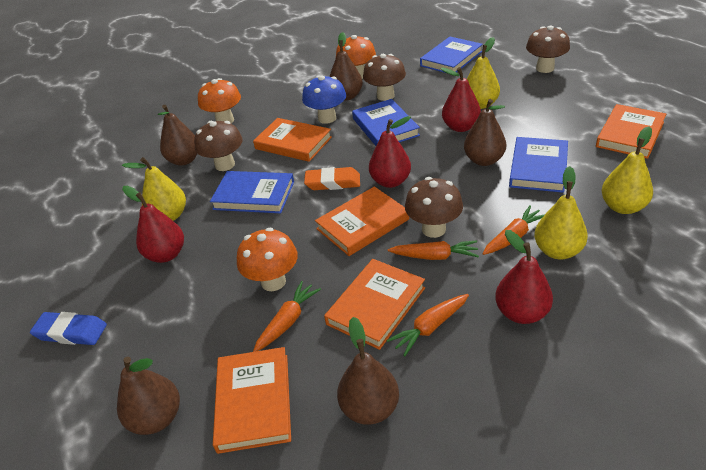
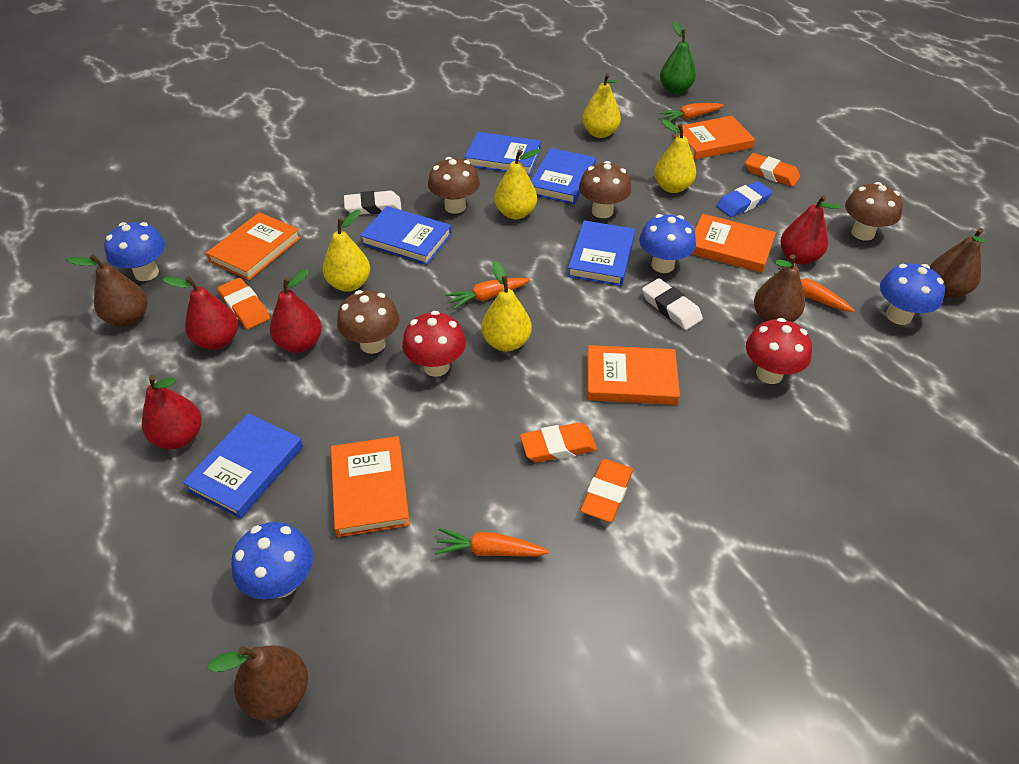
blue book: [210,171,294,213] [352,99,420,146] [420,37,483,73] [509,137,568,193] = 4 -> [182,413,303,519] [360,206,452,265] [464,132,541,175] [531,148,596,204] [568,220,636,286] = 5
blue mushroom: [302,76,346,124] = 1 -> [104,222,165,281] [231,522,313,600] [639,214,696,273] [880,263,945,325] = 4
brown pear: [117,357,180,435] [158,105,197,166] [329,32,363,101] [337,317,399,425] [464,99,506,166] = 5 -> [66,254,147,327] [207,646,308,720] [754,254,805,322] [930,228,985,298] = 4
green pear: none = 0 -> [660,22,696,94] = 1
orange eraser: [304,167,360,190] = 1 -> [218,278,270,329] [520,423,597,463] [580,459,633,522] [745,153,800,187] = 4
orange mushroom: [198,78,241,123] [237,227,298,291] [336,35,376,79] = 3 -> none = 0
red mushroom: none = 0 -> [402,311,466,377] [746,318,812,384] = 2
white eraser: none = 0 -> [344,191,402,215] [642,278,703,330] = 2
yellow pear: [122,157,186,221] [467,37,500,109] [534,166,588,260] [602,126,653,214] = 4 -> [323,210,370,292] [482,261,532,351] [495,149,541,219] [582,73,621,138] [654,119,696,193] = 5

